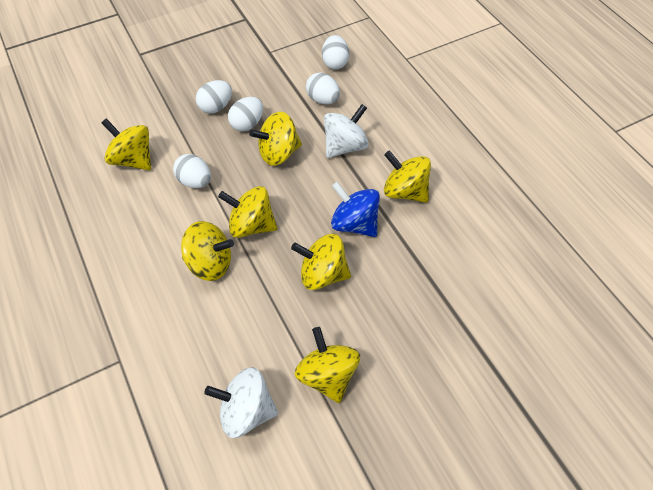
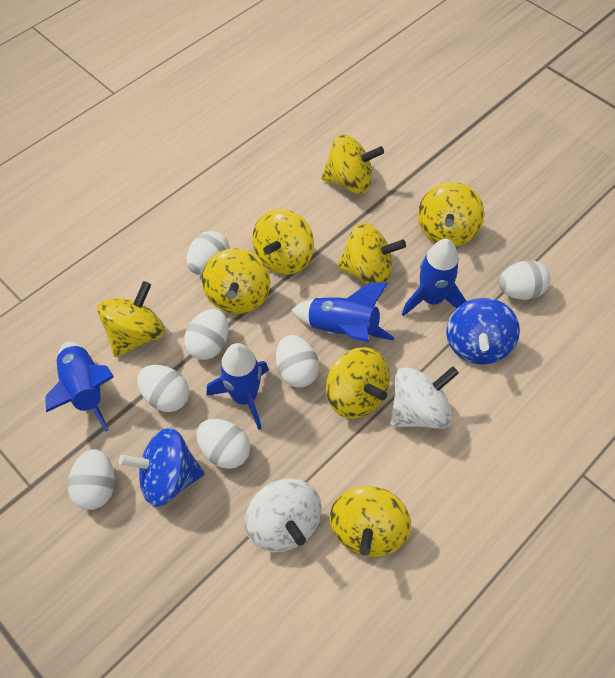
blue rocket: none = 0 -> [45,341,114,432] [206,343,269,430] [291,282,394,342] [402,239,467,316] = 4
blue spinning top: [331,182,380,237] = 1 -> [119,428,205,507] [446,298,520,364] = 2
white egg: [173,154,211,188] [196,80,232,114] [228,97,263,131] [306,72,340,104] [322,35,349,69] = 5 -> [68,449,115,510] [137,365,189,412] [184,309,228,360] [186,231,230,275] [196,419,250,469] [276,335,319,387] [499,260,550,300] = 7
yellow spinning top: [101,118,151,170] [181,221,234,281] [218,186,277,238] [249,112,302,166] [291,234,351,290] [295,327,360,403] [384,150,431,203] = 7 -> [97,281,165,357] [202,248,271,314] [252,209,314,275] [321,134,384,194] [326,347,390,419] [330,486,411,557] [337,223,406,284] [418,182,484,246] = 8

